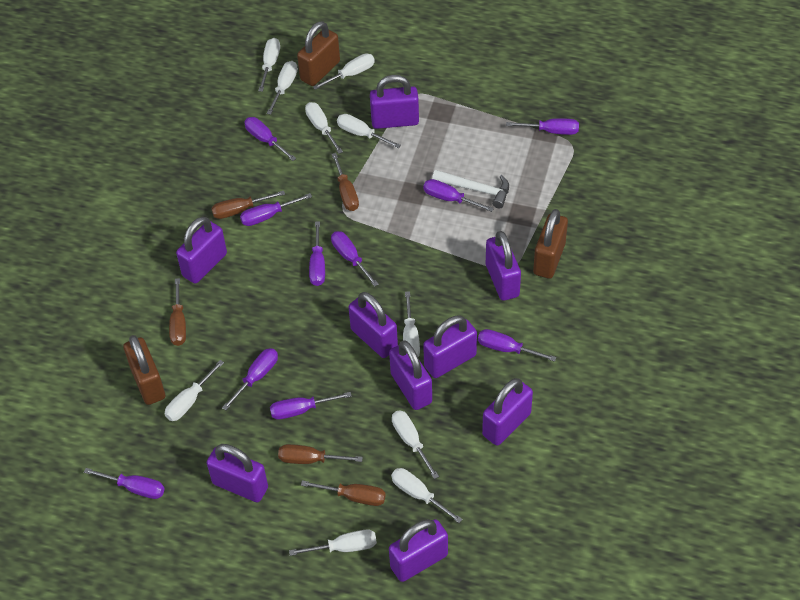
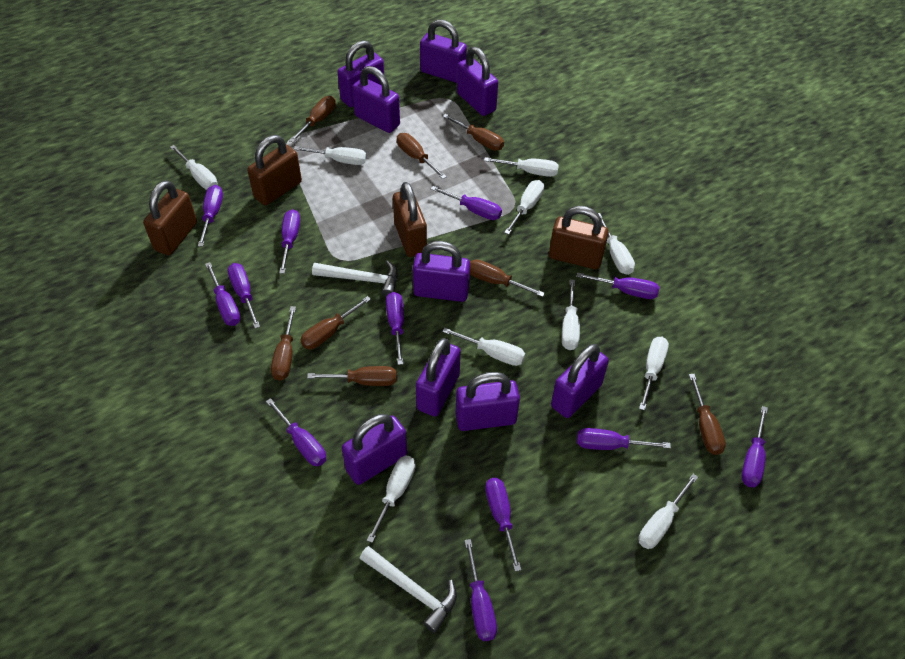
brown padlock: [123,335,165,405] [297,21,340,86] [533,209,568,279] = 3 -> [143,180,197,255] [247,135,302,205] [393,182,427,257] [549,206,609,269] = 4
brown screwdriver: [169,278,186,346] [211,191,285,219] [278,444,363,464] [301,480,386,506] [332,153,359,211] = 5 -> [271,306,296,381] [289,96,336,143] [300,296,371,349] [307,366,397,386] [397,133,447,179] [443,114,504,151] [470,259,545,297] [689,374,726,455] = 8
purple screwdriver: [84,468,165,499] [222,348,278,410] [240,193,312,226] [244,117,296,161] [270,392,352,419] [309,221,325,286] [331,231,379,287] [423,179,494,212] [478,329,557,362] [506,118,579,135] = 10 -> [198,185,223,247] [205,262,241,326] [227,263,260,329] [266,398,326,466] [279,209,300,274] [386,292,404,365] [431,186,502,220] [464,539,497,641] [485,478,521,572] [576,272,659,299] [577,428,671,450] [741,406,768,487] = 12
white hammer: [432,170,509,208] = 1 -> [312,260,398,297] [359,546,457,633] = 2

